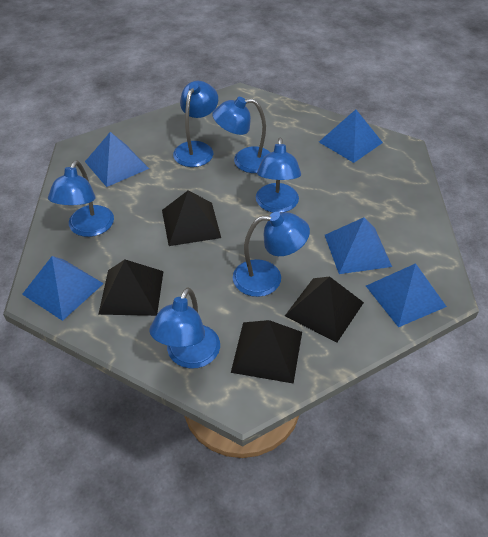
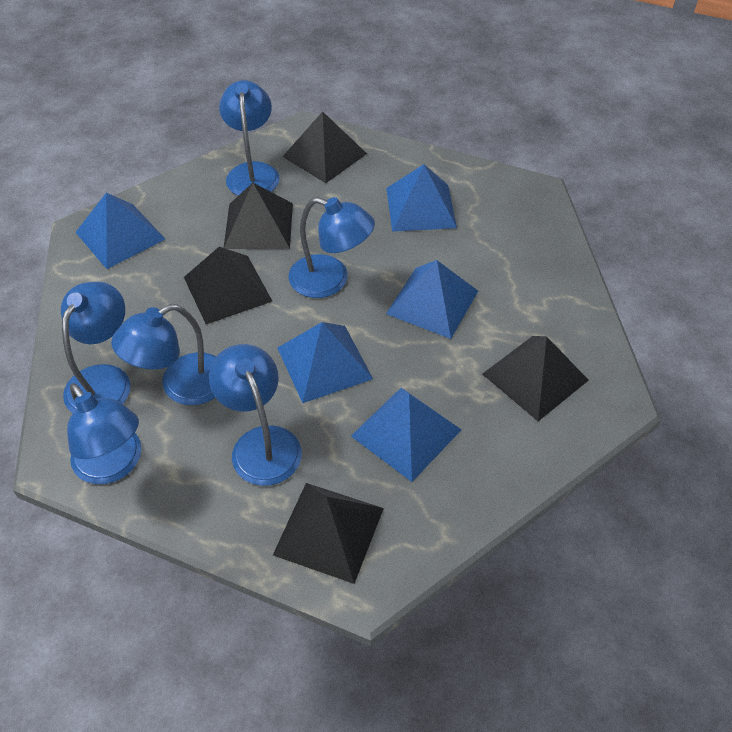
black pyramid: [98,260,163,316] [162,190,221,246] [231,320,302,384] [285,277,364,343] = 4 -> [184,247,272,324] [224,183,293,249] [273,483,384,584] [282,112,367,183] [482,336,589,421] = 5

